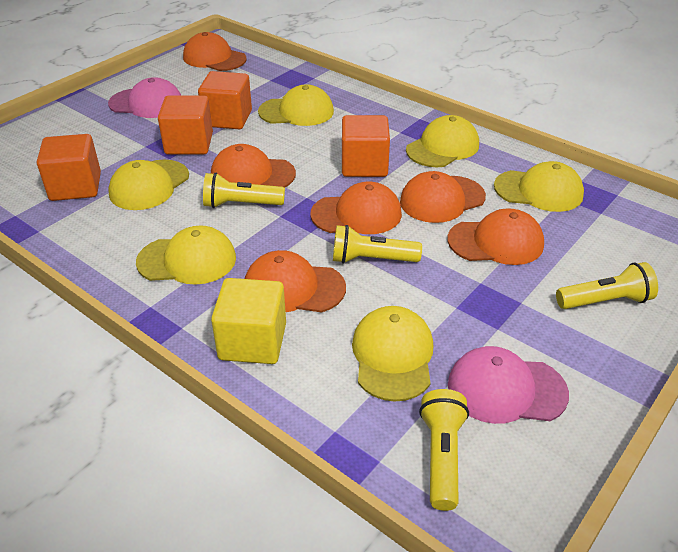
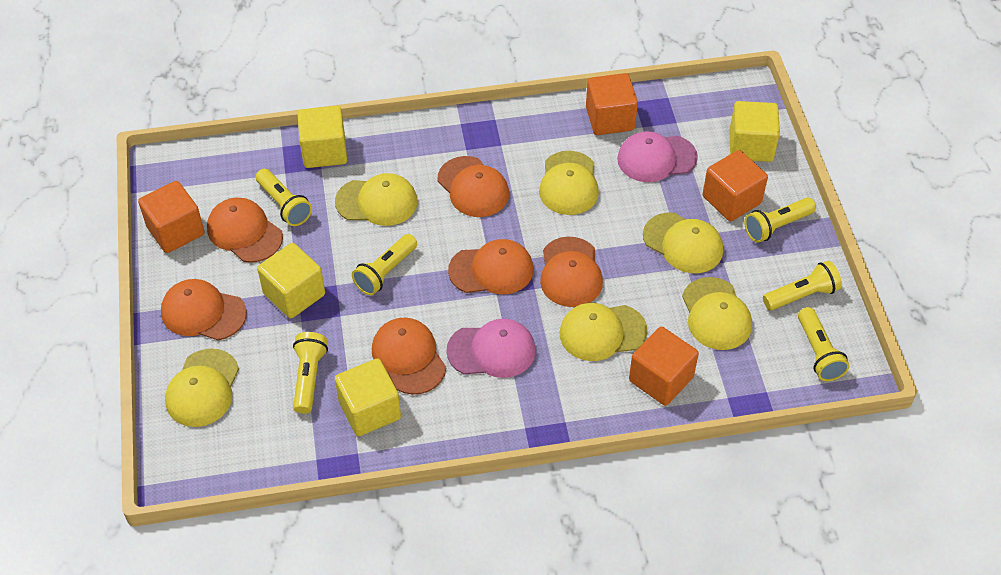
yellow cube: [211,278,286,364] = 1 -> [257,243,325,318] [297,106,347,168] [335,358,401,436] [729,101,780,162] = 4
yellow flashlight: [203,173,285,208] [333,225,422,264] [419,389,469,511] [556,262,658,309] = 4 -> [256,169,312,226] [293,332,328,414] [352,234,417,295] [744,198,816,243] [763,261,842,310] [798,307,850,381] = 6

